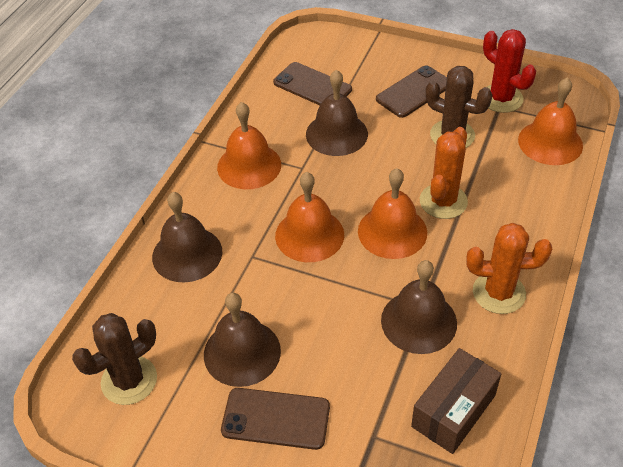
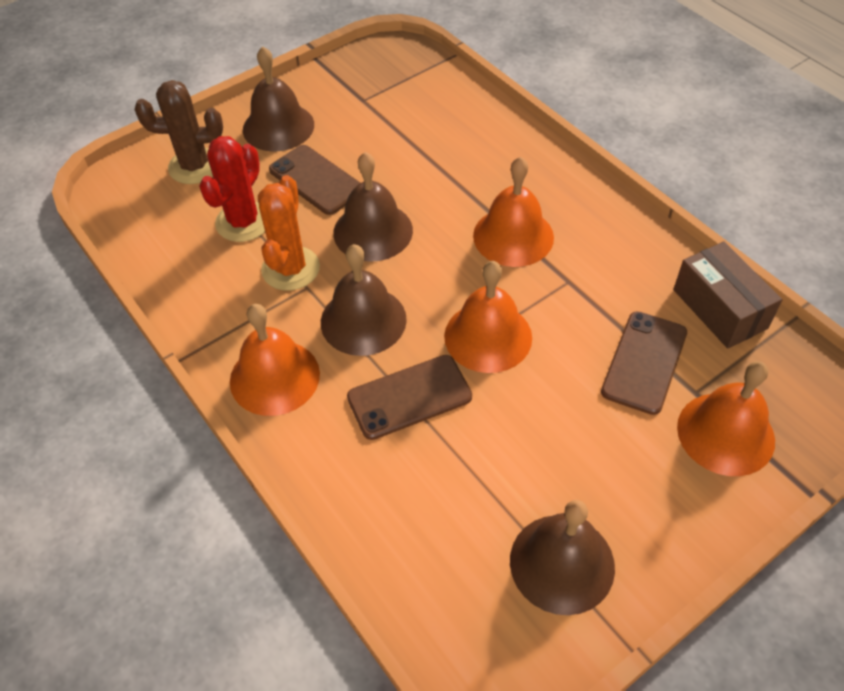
brown cactus: [72,313,157,405] [425,66,492,148] = 2 -> [134,80,223,184] = 1
orange cactus: [420,127,468,219] [466,223,552,314] = 2 -> [258,175,320,291] = 1

